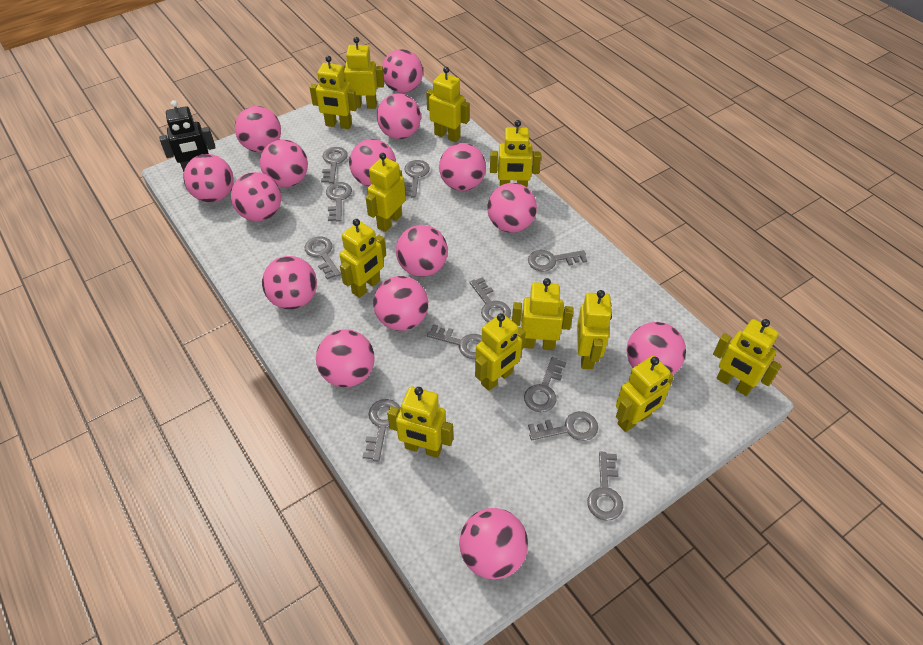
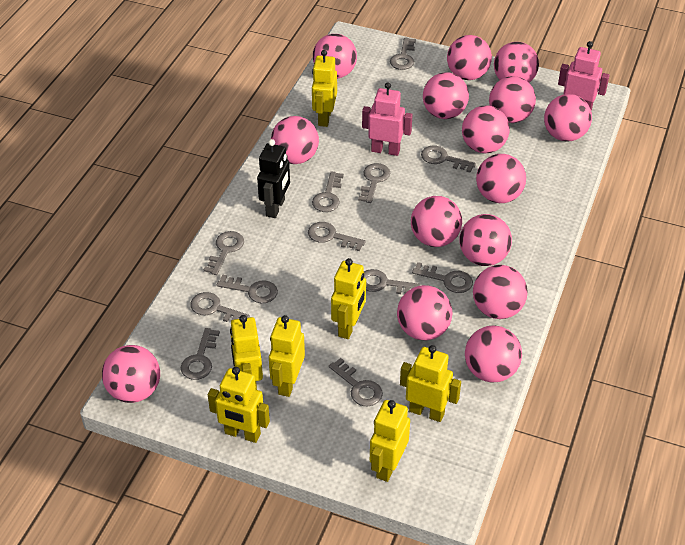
grey key: [304,236,341,280] [321,147,348,183] [326,182,352,222] [363,399,401,462] [404,160,430,198] [427,324,482,359] [470,277,511,322] [524,357,566,412] [528,250,587,272] [528,411,598,441] [587,452,623,521] = 11 -> [181,328,220,380] [190,292,250,322] [204,231,244,275] [217,275,278,303] [308,222,366,251] [312,171,344,212] [329,358,383,406] [358,163,390,203] [364,269,420,294] [390,37,416,70] [412,262,473,293] [421,146,476,172] = 12
pink robot: none = 0 -> [362,82,413,156] [558,41,610,111] = 2
yellow robot: [310,56,358,129] [340,219,386,298] [342,37,384,109] [366,153,406,232] [387,386,453,458] [426,67,470,142] [475,313,526,391] [490,120,541,187] [512,278,573,350] [577,290,612,369] [616,356,674,432] [713,319,781,396] = 12 -> [208,367,270,443] [230,315,263,390] [269,315,305,397] [312,50,337,127] [331,258,366,339] [370,400,410,482] [400,345,461,422] = 7

